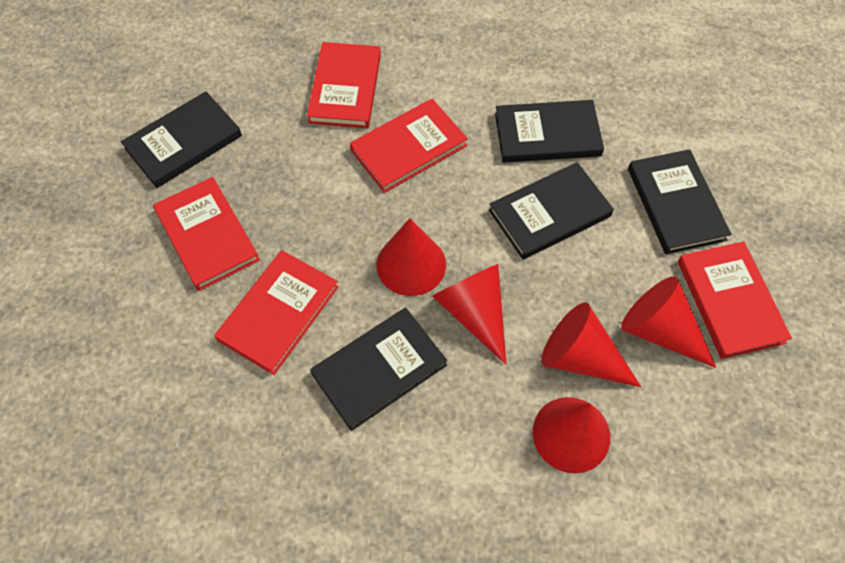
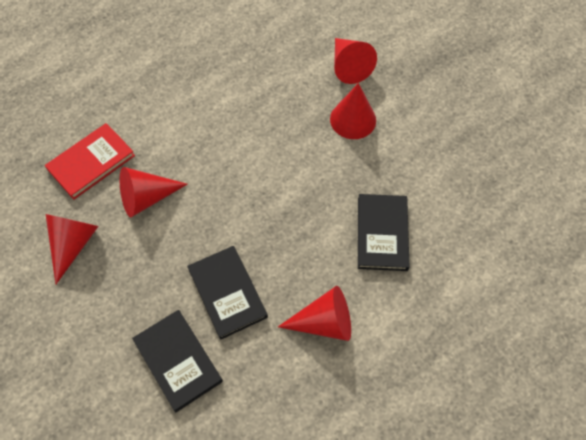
black book: [121,91,242,188] [310,308,447,431] [489,162,614,260] [495,100,604,163] [628,149,731,254] = 5 -> [132,310,223,412] [187,246,268,340] [358,194,410,271] = 3
red book: [153,177,260,291] [214,250,339,375] [307,42,381,128] [350,99,468,193] [678,241,792,359] = 5 -> [45,123,135,200] = 1

